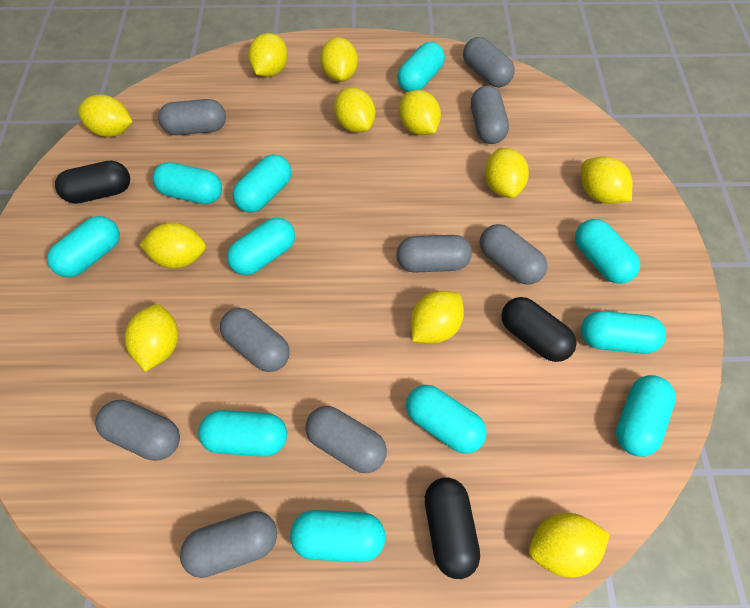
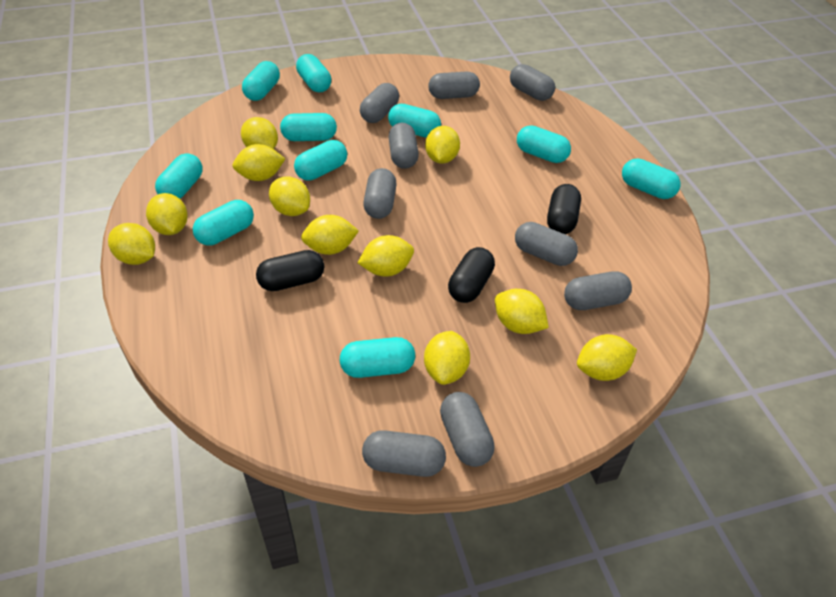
turquoise capsule: [47,216,120,277] [152,162,222,204] [198,410,287,457] [227,217,295,275] [233,154,291,213] [290,510,385,562] [397,42,445,92] [406,385,487,454] [575,219,640,284] [581,311,666,354] [616,375,676,457] = 11 -> [155,153,203,199] [193,200,254,246] [242,61,280,101] [280,113,337,141] [294,140,347,181] [296,54,331,92] [340,337,415,378] [388,104,441,138] [517,125,571,163] [622,158,680,199] = 10

